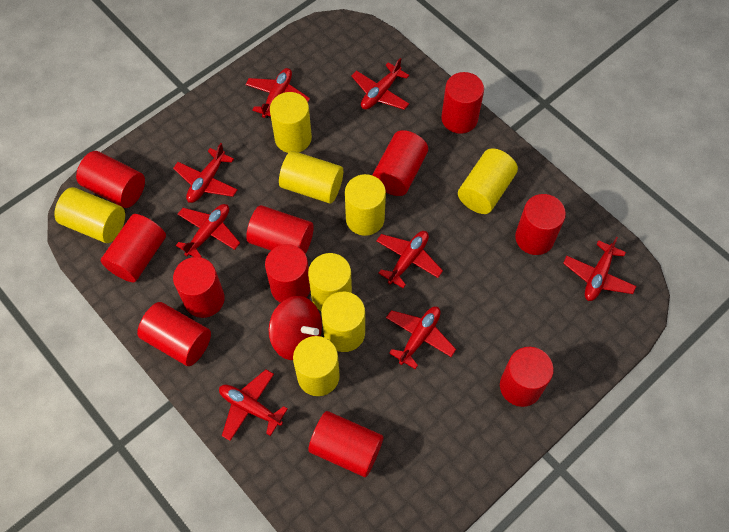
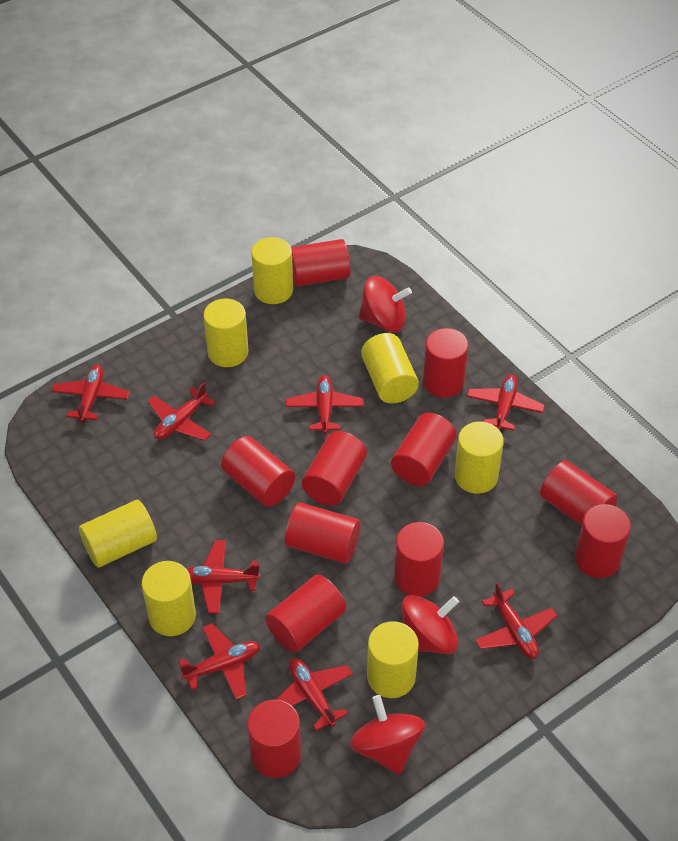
red spinning top: [269,296,322,360] = 1 -> [350,695,425,775] [359,276,412,332] [402,595,459,654] = 3
yellow cylinder: [54,187,125,243] [270,92,312,153] [279,151,343,204] [293,336,340,396] [308,253,352,311] [321,292,365,352] [345,174,386,236] [458,148,518,214] = 8 -> [79,500,157,568] [142,561,196,636] [203,298,249,367] [251,237,293,304] [361,333,419,403] [367,621,419,698] [454,422,504,494] = 7

